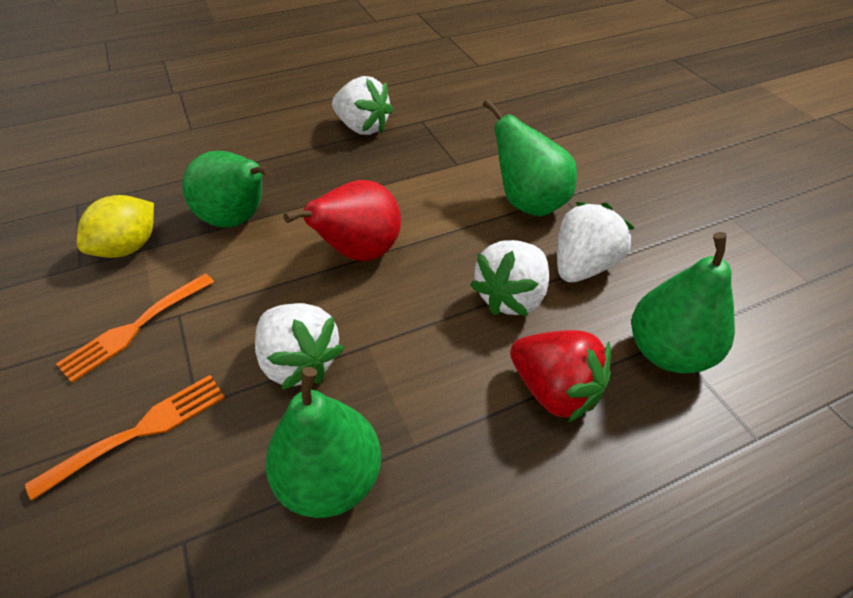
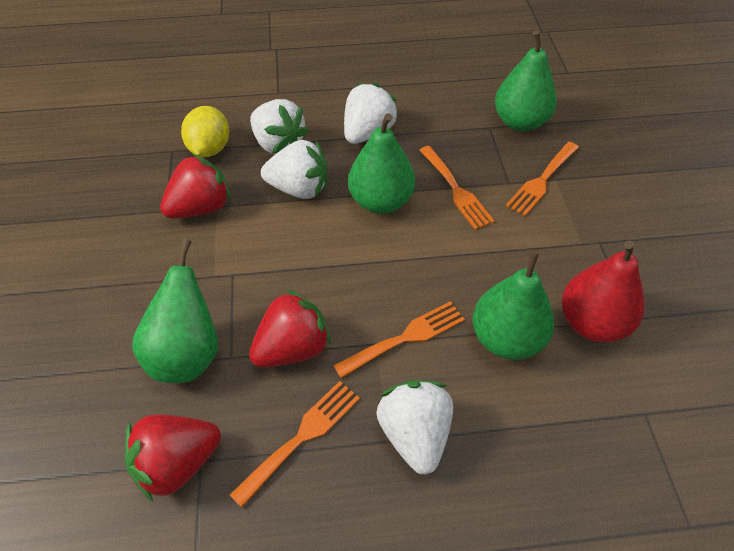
orange fork: [25,375,225,501] [56,273,214,383] = 2 -> [230,381,360,507] [333,301,465,378] [419,146,495,230] [506,142,579,216] = 4
red strawberry: [510,330,611,423] = 1 -> [125,414,221,501] [160,154,231,219] [249,289,331,368] = 3

